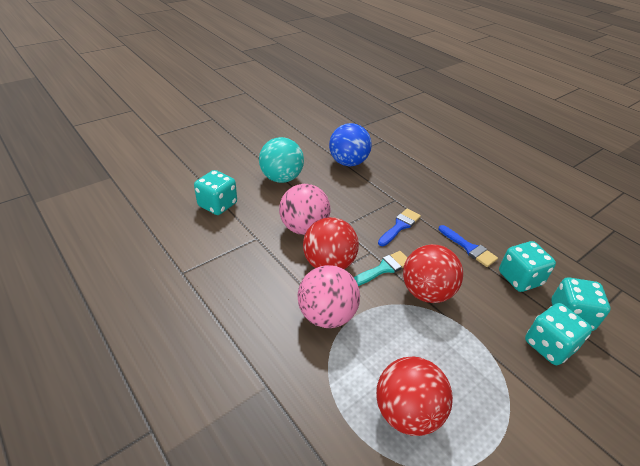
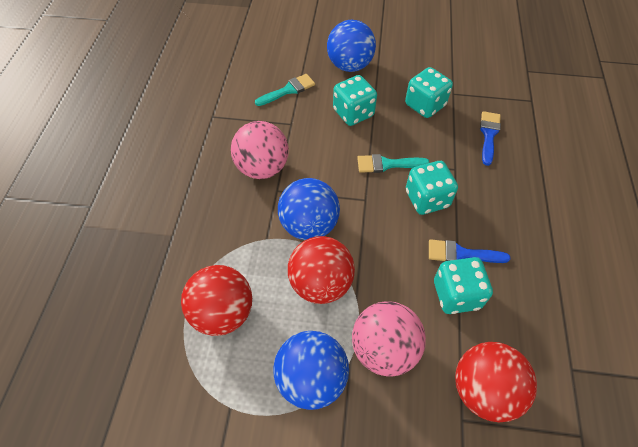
blue ball: [329,123,372,166] = 1 -> [273,331,349,410] [278,178,340,240] [327,20,376,72] = 3
turquoise ball: [259,137,304,183] = 1 -> none = 0
turquoise brush: [353,251,408,286] = 1 -> [255,74,315,106] [357,154,429,173] = 2

